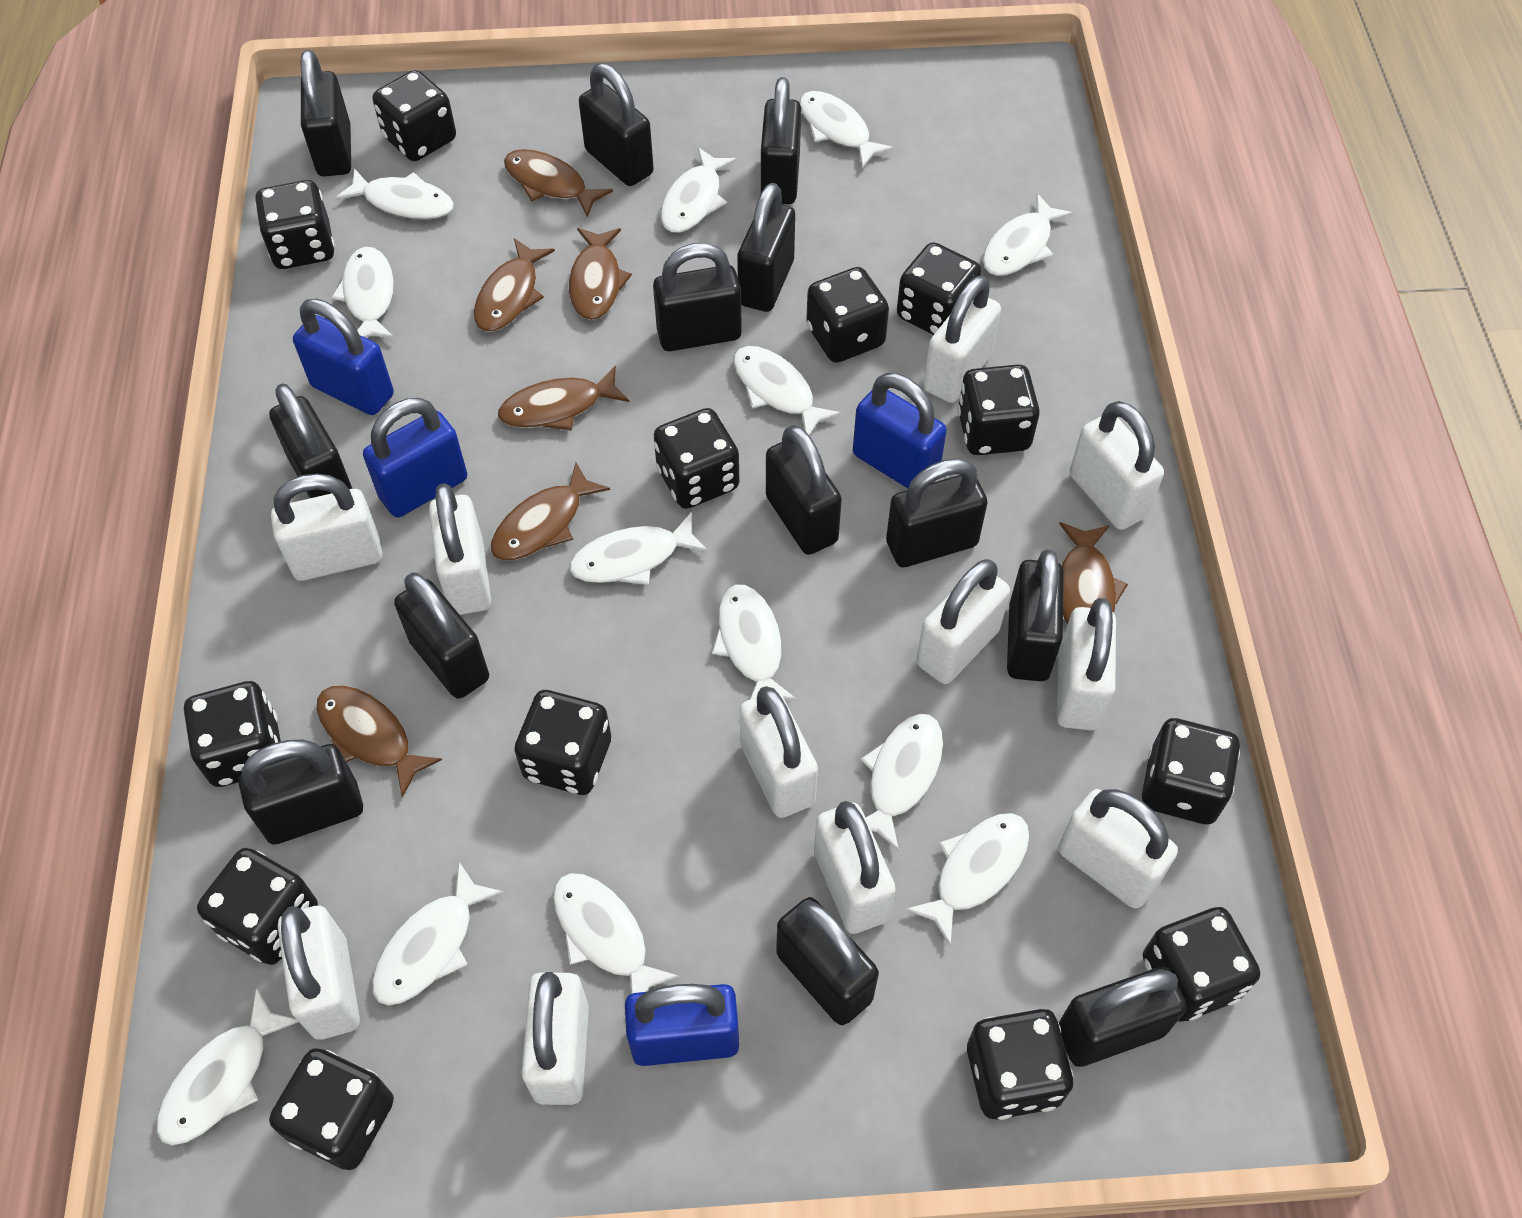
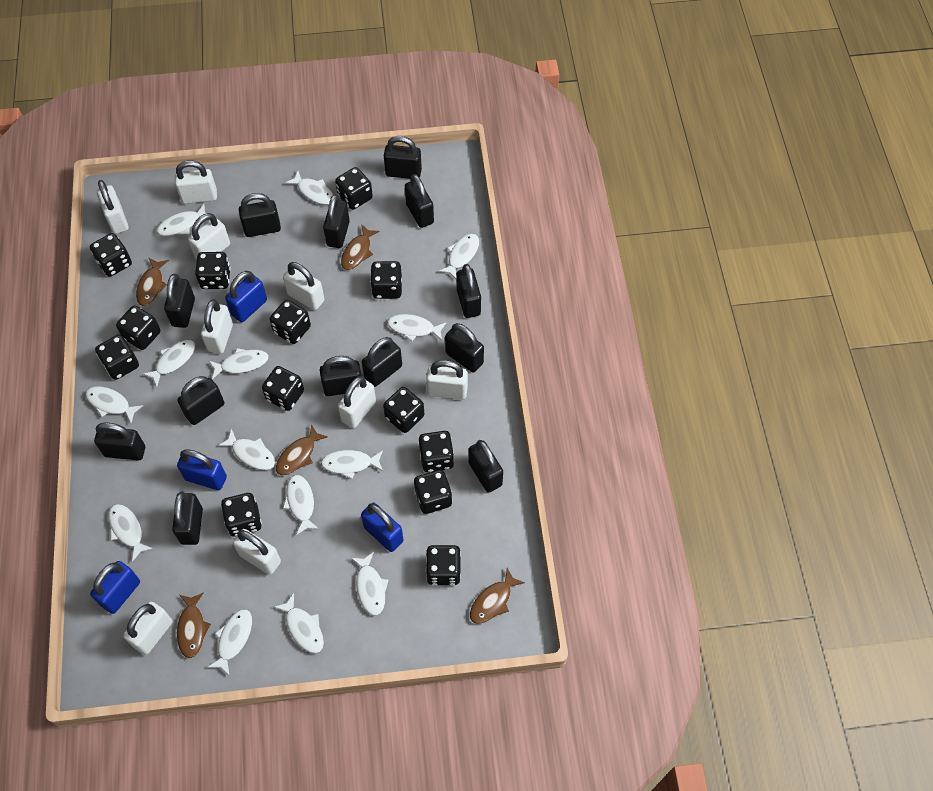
brown fish: [316,685,442,798] [474,238,555,332] [491,462,610,561] [498,366,630,430] [504,149,613,217] [569,228,632,320] [1059,522,1128,625] = 7 -> [136,258,169,306] [177,593,211,658] [276,424,328,475] [341,224,380,270] [470,568,525,624] = 5
white fish: [157,988,298,1146] [331,247,395,339] [335,168,454,220] [372,862,504,1006] [553,873,679,994] [570,512,709,585] [661,147,737,233] [712,584,797,700] [733,346,842,436] [800,91,894,168] [861,714,943,851] [905,813,1030,946] [983,194,1074,276] = 13 -> [85,386,143,423] [109,504,153,562] [142,340,195,386] [157,204,207,236] [207,609,252,676] [209,348,269,380] [218,429,276,470] [274,593,324,653] [283,475,319,535] [285,171,333,205] [321,450,383,479] [351,552,389,615] [387,314,447,341] [439,234,479,280] = 14
white padlock: [271,474,382,581] [278,906,360,1040] [429,483,491,615] [522,972,589,1105] [740,686,818,818] [814,801,896,934] [916,559,1010,684] [923,275,1001,403] [1057,598,1116,730] [1058,789,1178,909] [1070,401,1164,530] = 11 -> [97,180,129,234] [123,602,173,655] [175,160,217,204] [188,213,230,259] [201,300,233,354] [233,529,281,575] [283,262,325,310] [338,376,376,428] [426,360,468,400] = 9

